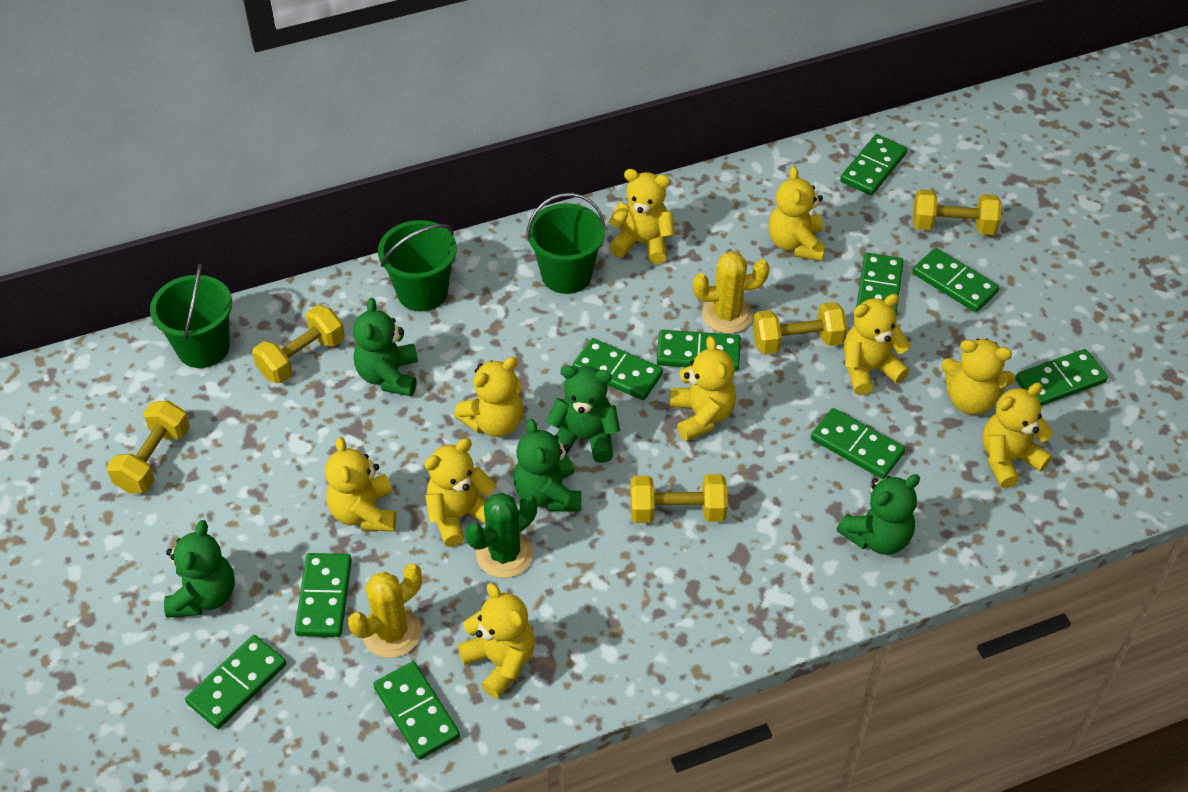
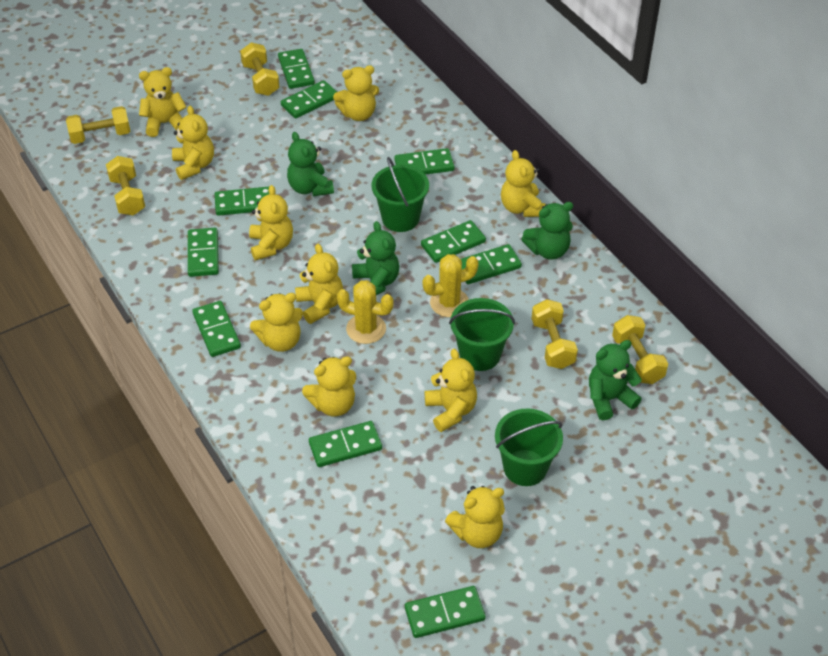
green cactus: [465,493,537,578] = 1 -> none = 0
green teddy bear: [164,520,235,617] [353,298,418,396] [514,418,581,511] [546,365,620,463] [837,474,920,555] = 5 -> [287,132,334,196] [352,221,399,295] [521,202,573,260] [589,340,642,420] = 4

